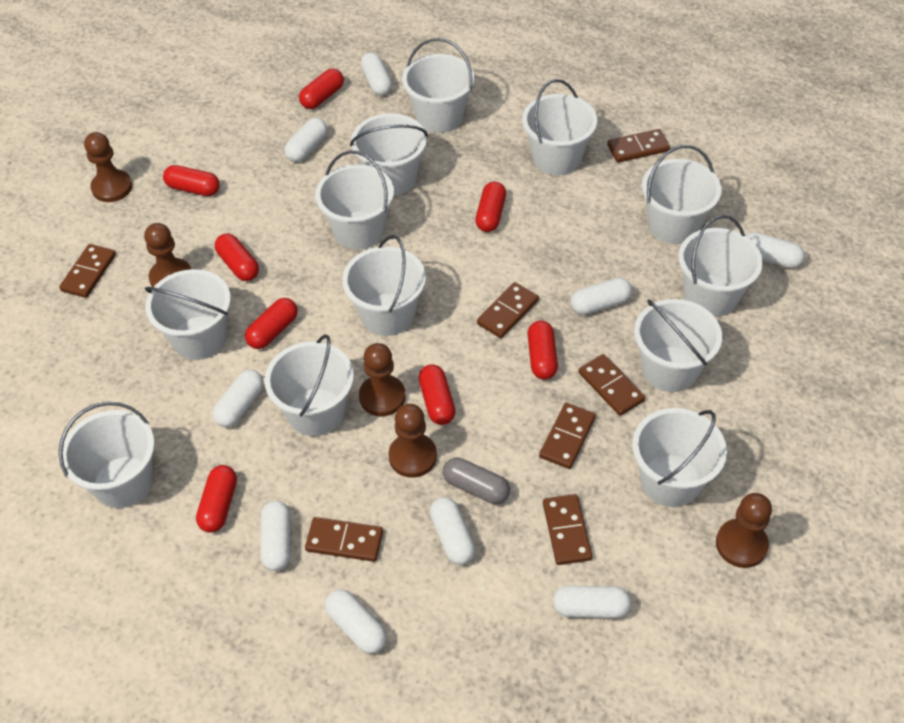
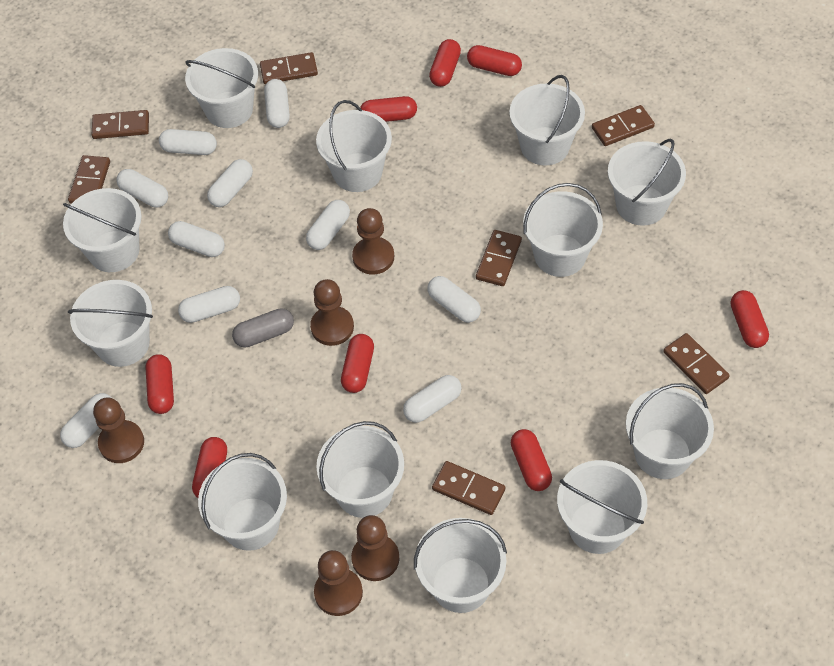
white capsule: [213,370,264,427] [260,501,291,571] [284,118,327,162] [325,589,387,654] [360,52,392,96] [430,497,475,565] [553,585,631,618] [571,278,632,315] [746,232,805,268] = 9 -> [60,393,112,448] [117,169,168,208] [159,129,217,155] [168,221,225,257] [178,286,240,323] [207,159,253,207] [264,79,290,128] [306,200,350,250] [403,375,462,423] [427,276,481,323] = 10

